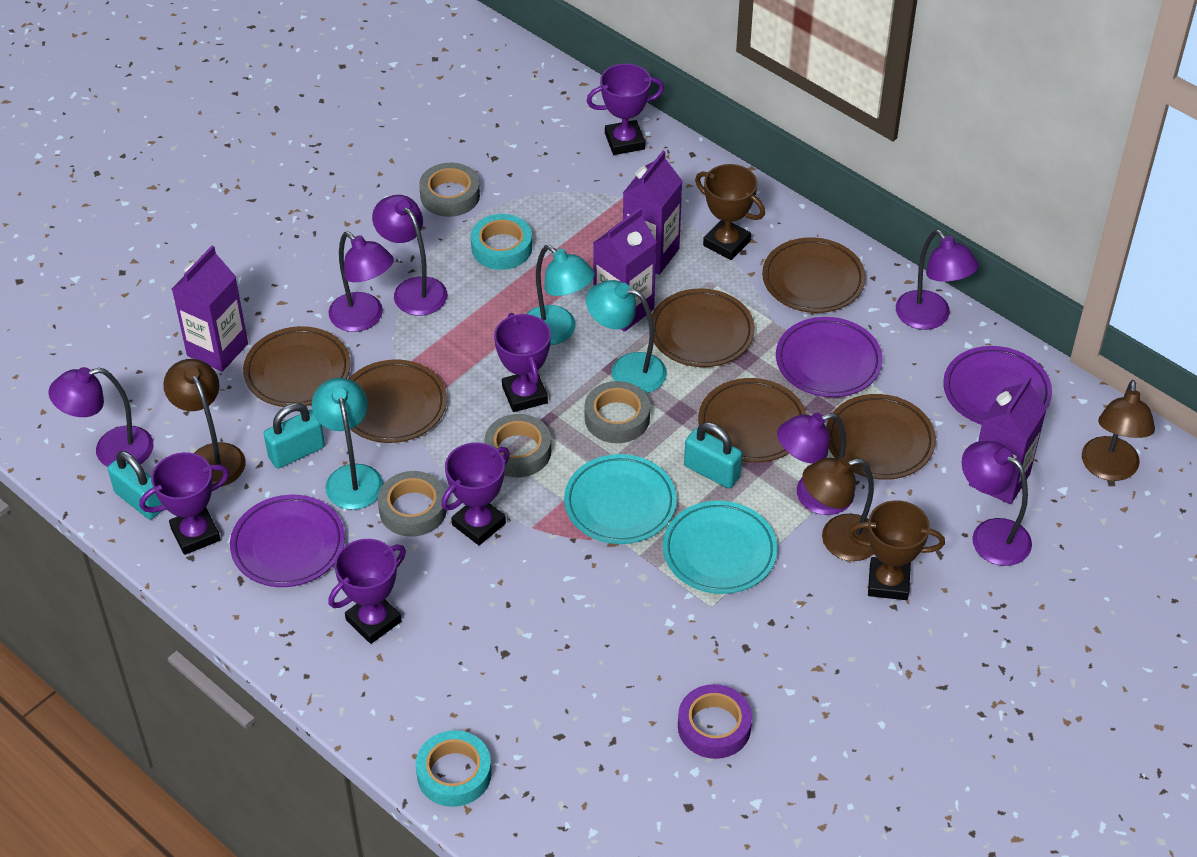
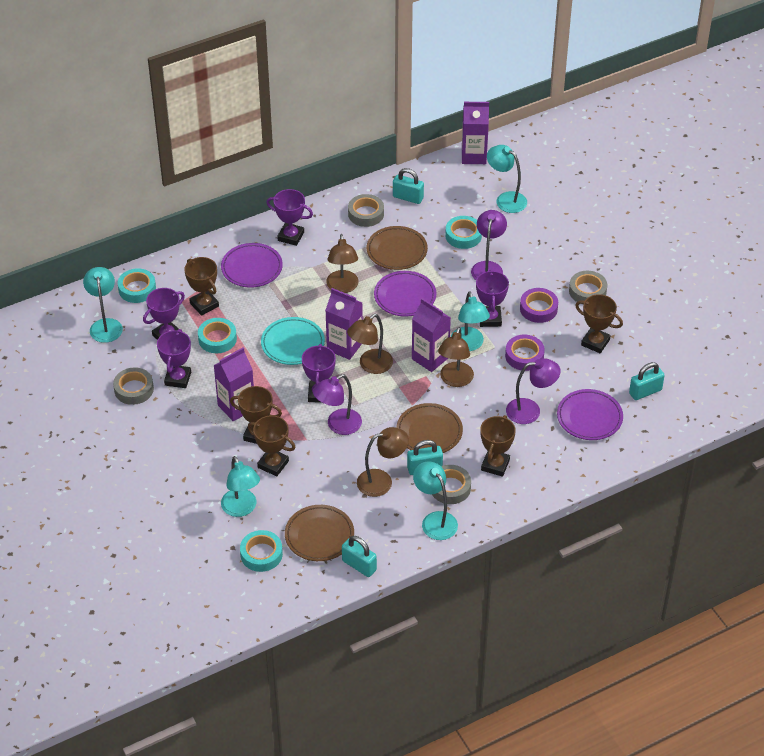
brown lamp: [163,359,246,487] [802,457,874,561] [1082,380,1155,481] = 3 -> [326,234,359,293] [347,314,393,374] [357,427,409,497] [438,327,474,387] = 4
brown plate: [243,326,351,407] [349,359,447,443] [652,288,755,367] [698,378,807,463] [762,237,866,313] [826,394,936,480] = 6 -> [285,505,354,561] [367,226,428,270] [396,403,463,453] = 3
brown trophy: [695,164,765,260] [848,500,945,600] = 2 -> [184,257,219,316] [230,386,282,444] [248,415,296,476] [480,415,516,477] [575,294,623,353] = 5
purple lamp: [49,367,153,467] [328,232,394,332] [372,195,447,316] [777,413,855,515] [896,230,979,330] [962,441,1032,566] = 6 -> [313,374,362,435] [471,210,507,280] [506,358,561,424] = 3
purple tape: [678,684,752,759] = 1 -> [505,335,545,371] [520,288,558,323] = 2
turquoise lamp: [312,378,383,510] [526,245,595,345] [586,280,667,393] = 3 -> [83,267,123,343] [221,456,260,517] [413,461,458,540] [451,291,490,351] [487,145,527,213] = 5
turquoise padlock: [108,451,162,519] [264,403,325,468] [684,422,742,488] = 3 -> [342,536,377,577] [393,168,424,204] [407,440,443,475] [629,362,665,400] = 4
turquoise plate: [564,454,677,544] [663,501,778,594] = 2 -> [261,317,325,365] = 1
turquoise tape: [416,730,492,807] [471,214,532,270] = 2 -> [118,268,156,303] [198,318,237,353] [240,530,283,572] [445,216,482,249] = 4

